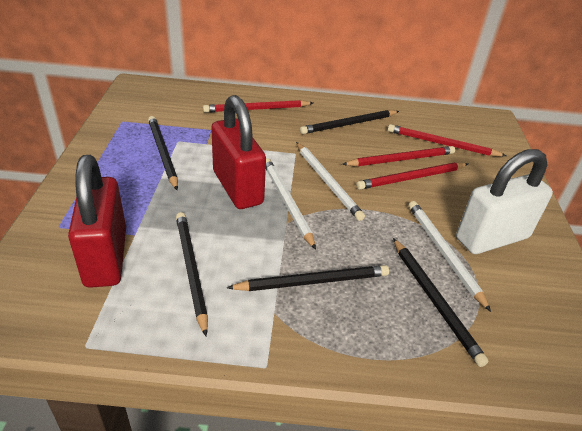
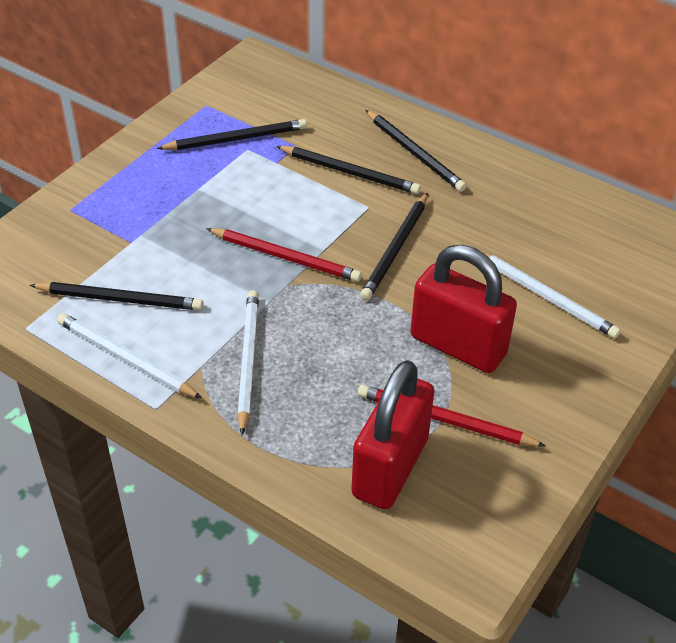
red pencil: [203,100,313,113] [342,146,455,166] [356,162,468,190] [388,124,506,157] = 4 -> [206,228,362,282] [358,385,546,447] = 2
white padlock: [456,149,553,254] = 1 -> none = 0

